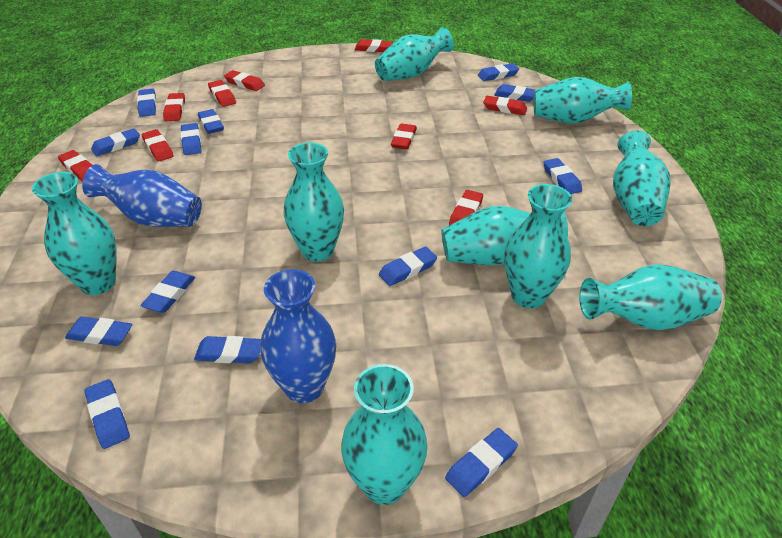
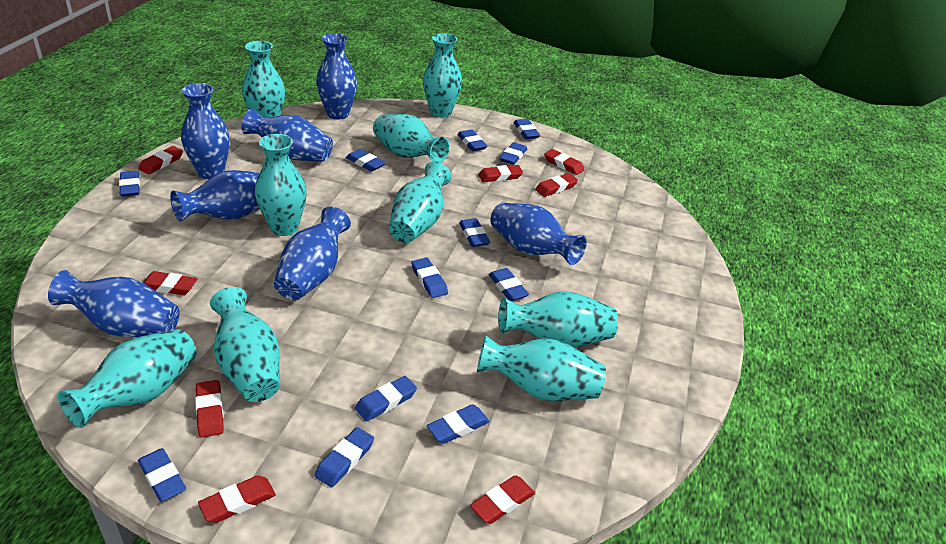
blue eraser: [65,316,133,346] [84,379,130,449] [91,128,140,156] [137,88,156,117] [140,271,195,313] [180,123,202,155] [194,336,261,363] [198,109,224,134] [379,247,437,286] [445,428,518,497] [478,63,519,81] [494,84,536,102] [544,158,582,194] = 13 -> [119,171,140,197] [138,448,186,502] [314,427,374,488] [346,149,386,172] [355,376,417,422] [411,258,448,298] [427,404,490,443] [457,129,487,151] [459,218,490,247] [489,268,529,301] [499,142,527,165] [514,119,540,139] = 12
blue vase: [82,164,202,227] [260,269,336,403] = 2 -> [48,270,180,337] [170,170,260,222] [181,83,230,179] [242,108,333,162] [274,206,351,300] [316,33,357,119] [490,203,587,265] = 7
red eraser: [58,150,92,182] [141,129,174,162] [163,93,185,121] [208,80,236,107] [224,70,265,91] [354,39,393,52] [391,123,417,149] [449,190,483,225] [483,96,527,115] = 9 -> [139,146,183,174] [143,271,197,295] [195,380,224,438] [198,475,276,523] [470,475,535,524] [478,165,523,182] [535,173,578,197] [544,149,585,175] = 8

